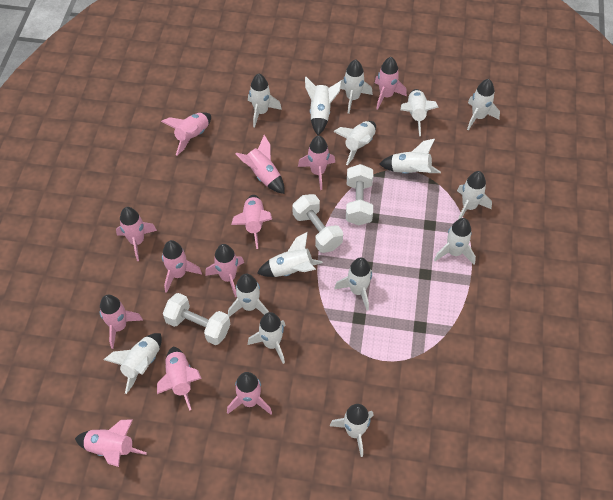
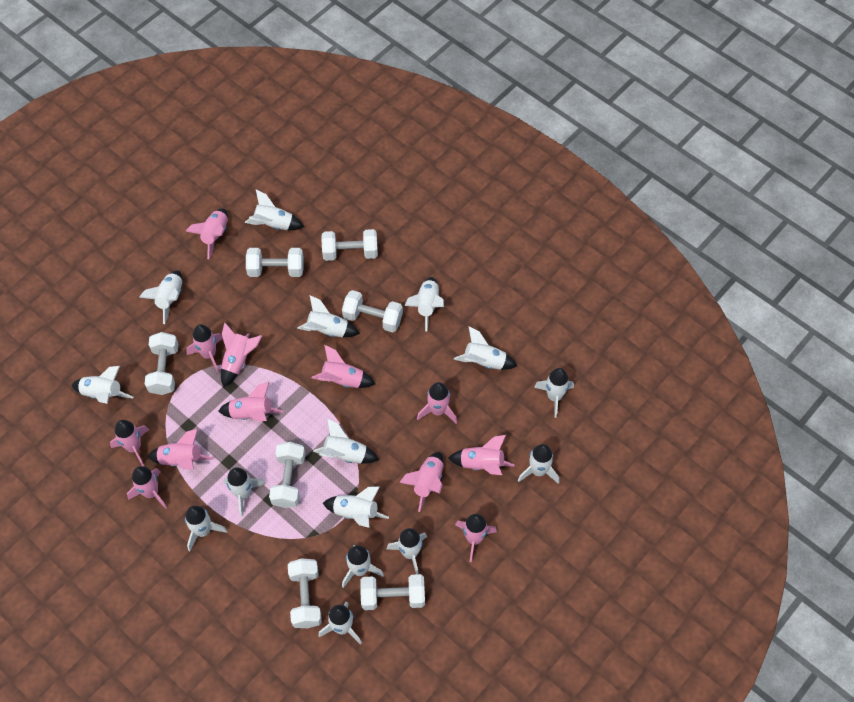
white dumbbell: [163,293,230,345] [292,194,343,253] [346,164,373,226] = 3 -> [145,332,178,395] [246,248,304,277] [269,442,305,508] [288,558,322,628] [321,229,378,261] [342,290,403,332] [360,574,425,610] = 7

